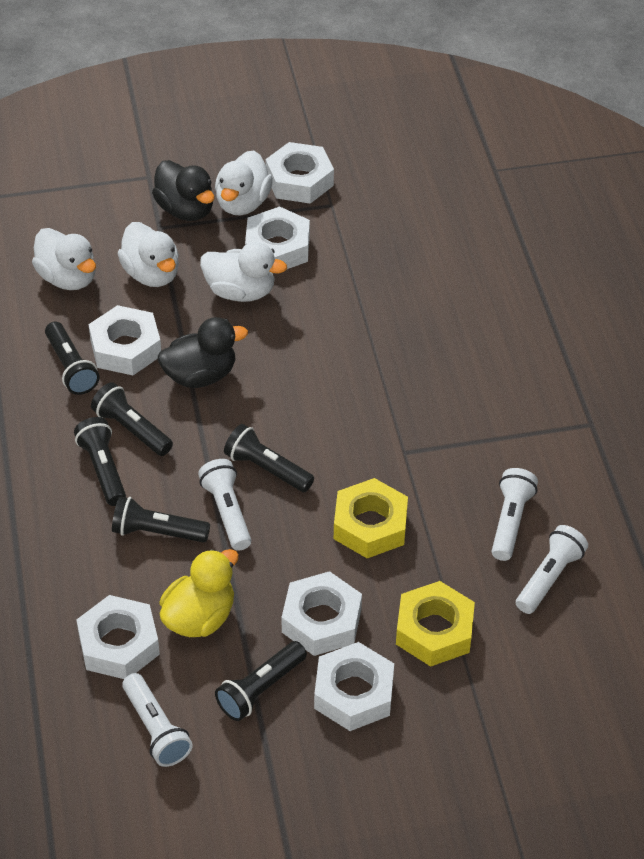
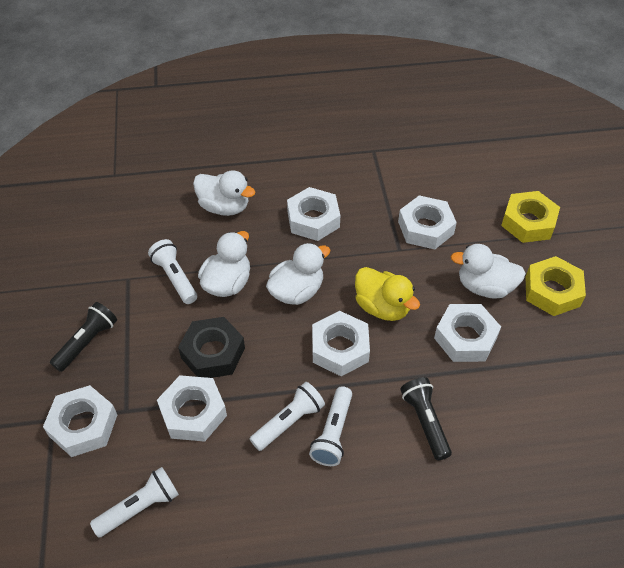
black duck: [152,160,214,221] [158,317,248,388] = 2 -> none = 0
black flashlight: [45,322,99,395] [74,417,126,506] [91,382,173,456] [112,496,210,543] [215,641,307,721] [224,424,314,492] = 6 -> [50,302,117,372] [400,377,452,461] = 2
black nut: none = 0 -> [178,317,245,378] = 1

